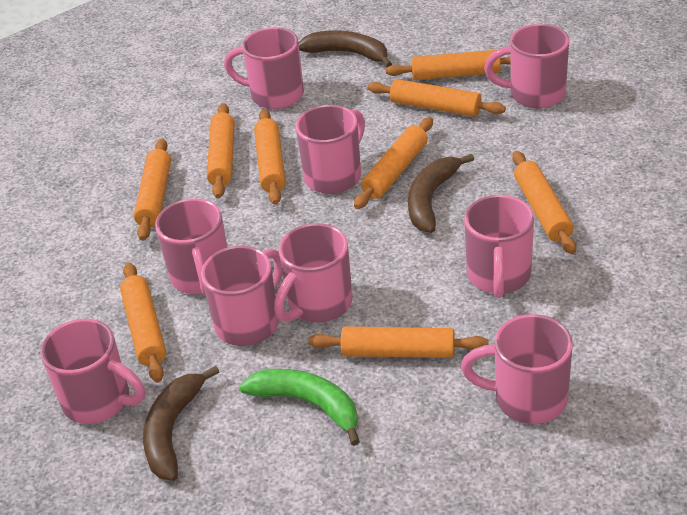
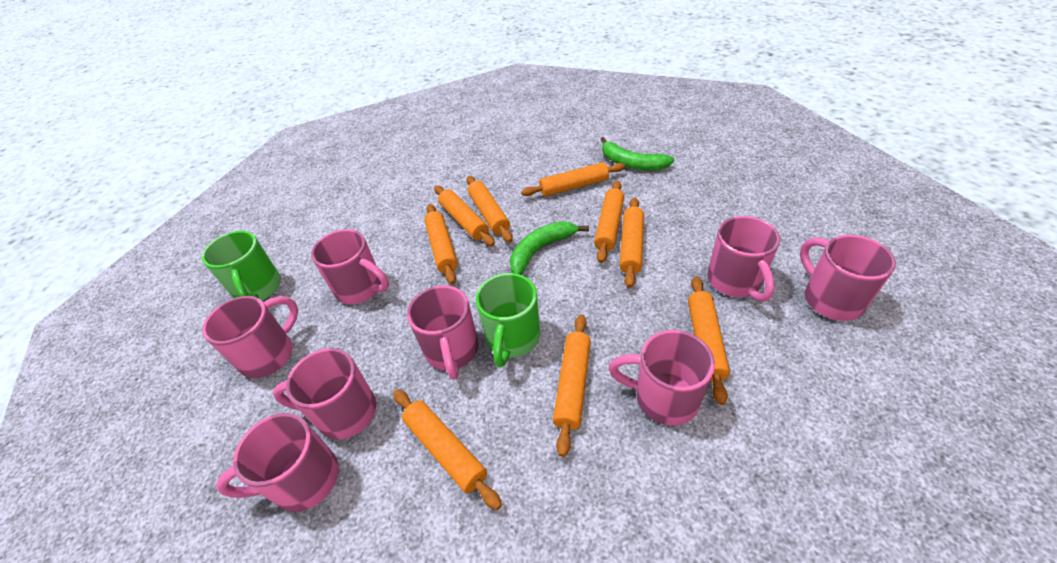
brown banana: [143,365,219,481] [299,30,392,67] [408,154,474,233] = 3 -> none = 0
green banana: [239,369,360,446] = 1 -> [510,221,589,275] [600,137,675,171] = 2
green mug: none = 0 -> [201,231,281,301] [475,273,540,367] = 2
pink mug: [40,319,145,424] [155,198,228,296] [201,246,283,346] [224,27,304,109] [274,223,353,322] [295,105,365,194] [461,314,573,424] [464,195,534,298] [484,24,569,108] = 9 -> [202,296,298,378] [216,413,339,512] [273,348,376,440] [311,229,389,304] [407,285,478,380] [609,330,715,426] [708,216,780,302] [800,235,896,321] = 8

